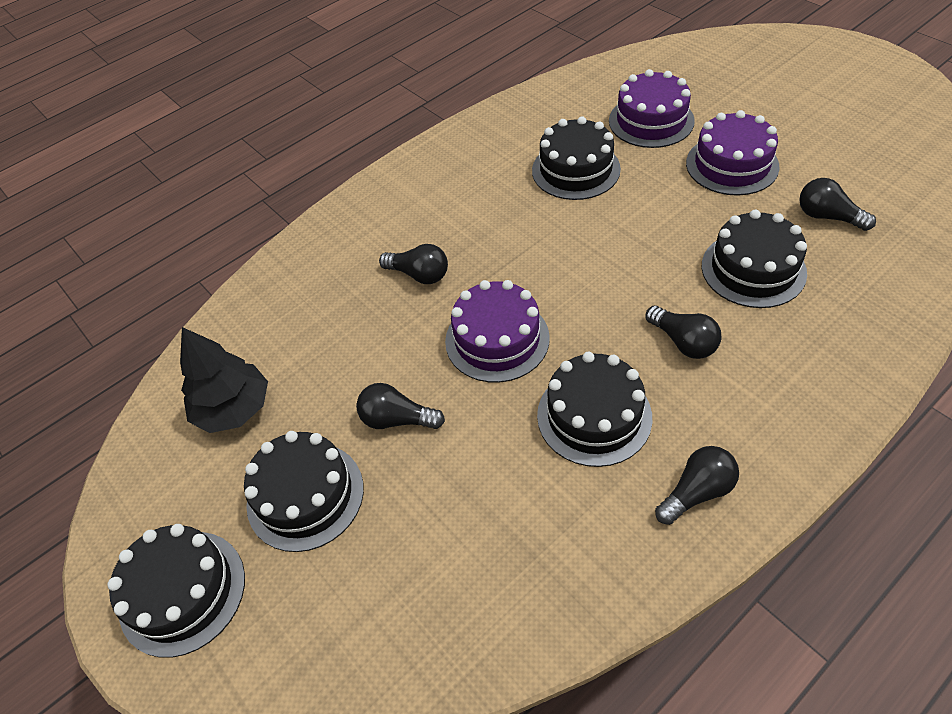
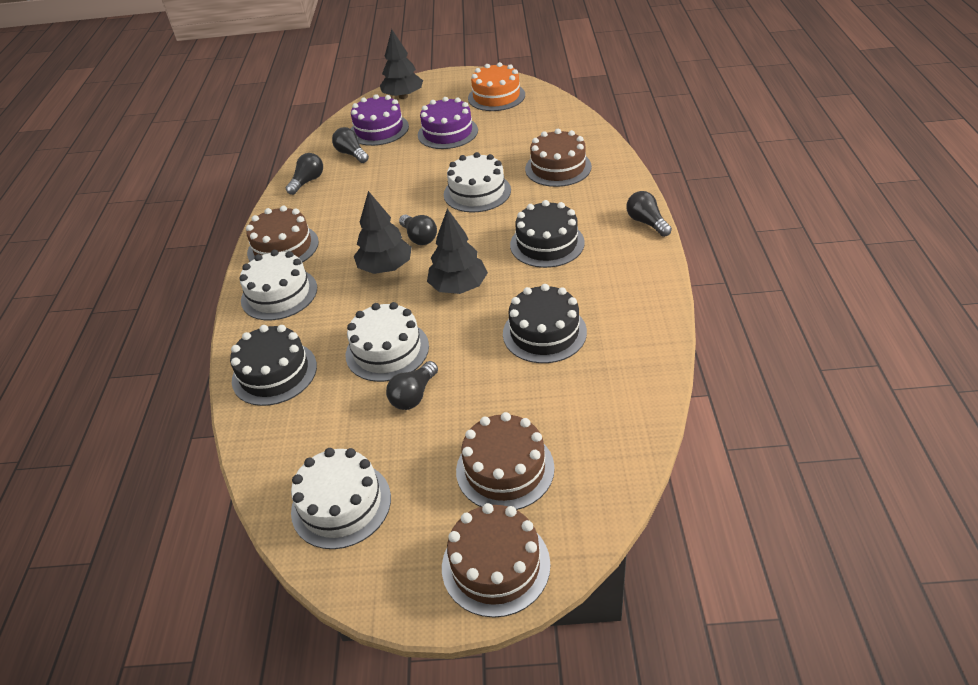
black cake: [107,524,245,658] [244,431,364,552] [532,116,621,200] [537,352,652,467] [702,210,807,308] = 5 -> [230,325,317,406] [503,284,587,363] [510,200,585,268] = 3
black tree: [180,327,268,433] = 1 -> [354,191,412,274] [380,29,423,99] [427,209,488,294] = 3
brown cake: none = 0 -> [246,206,319,263] [442,503,551,618] [456,412,555,510] [525,129,592,187] = 4
orange cake: none = 0 -> [468,62,525,111] = 1
purple cake: [445,280,550,383] [609,69,695,148] [686,110,780,196] = 3 -> [351,94,409,146] [418,97,478,149] = 2
white cake: none = 0 -> [239,250,317,320] [291,448,391,549] [346,302,429,382] [444,152,511,213] = 4

